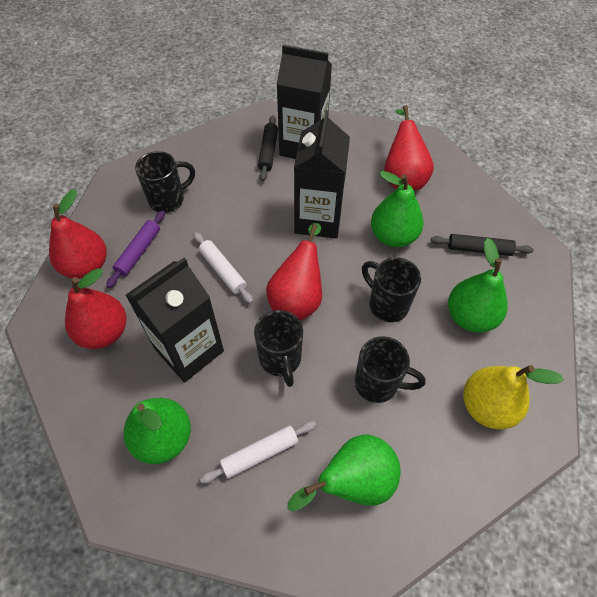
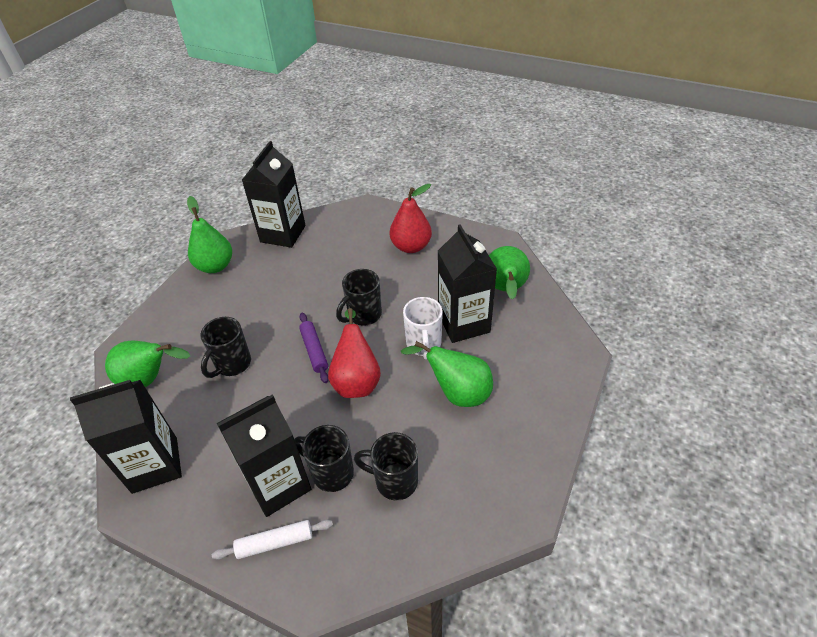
black carton: [126,257,224,383] [277,45,332,159] [294,110,350,239] = 3 -> [70,380,182,494] [217,394,311,517] [242,141,306,248] [438,224,497,343] = 4
black rolling pin: [258,115,278,181] [431,234,534,256] = 2 -> none = 0
red pear: [49,189,107,279] [65,268,127,349] [266,223,322,321] [384,105,434,190] = 4 -> [328,308,381,398] [390,184,432,253] = 2
white mug: none = 0 -> [403,297,443,360] = 1
white rolling pin: [193,232,253,304] [200,421,316,484] = 2 -> [212,520,333,560] = 1
yellow pear: [463,365,564,429] = 1 -> none = 0

